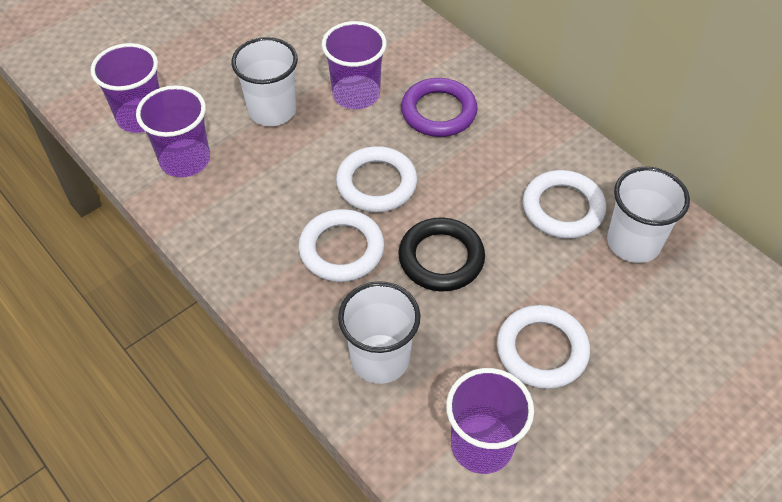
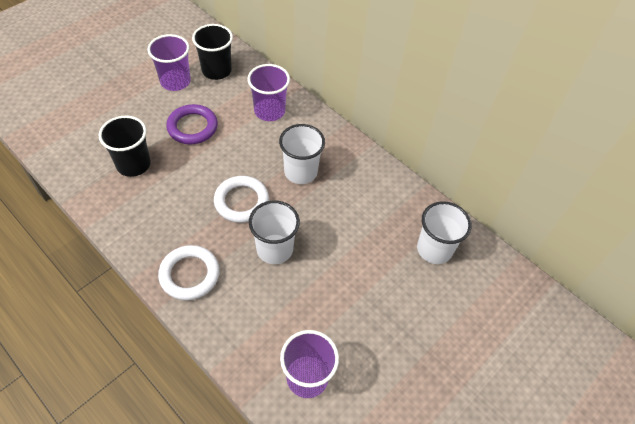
black cup: none = 0 -> [99,116,151,177] [192,24,233,80] = 2
black ring: [398,218,485,291] = 1 -> none = 0
purple cup: [91,43,160,133] [136,85,210,177] [322,21,387,109] [446,368,534,474] = 4 -> [147,34,191,91] [247,64,290,121] [280,330,339,398] = 3
white ring: [298,209,384,282] [336,146,417,212] [497,305,590,389] [523,170,606,239] = 4 -> [158,245,220,300] [214,176,269,223] = 2

